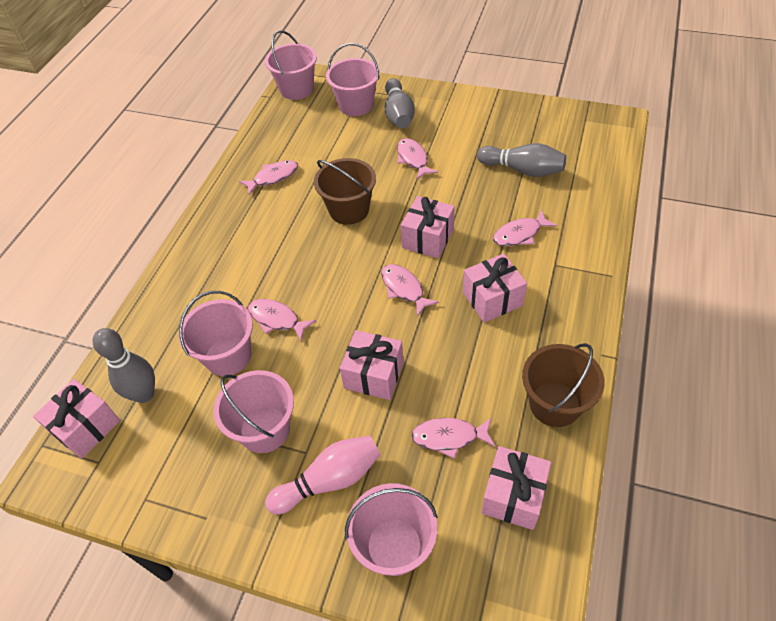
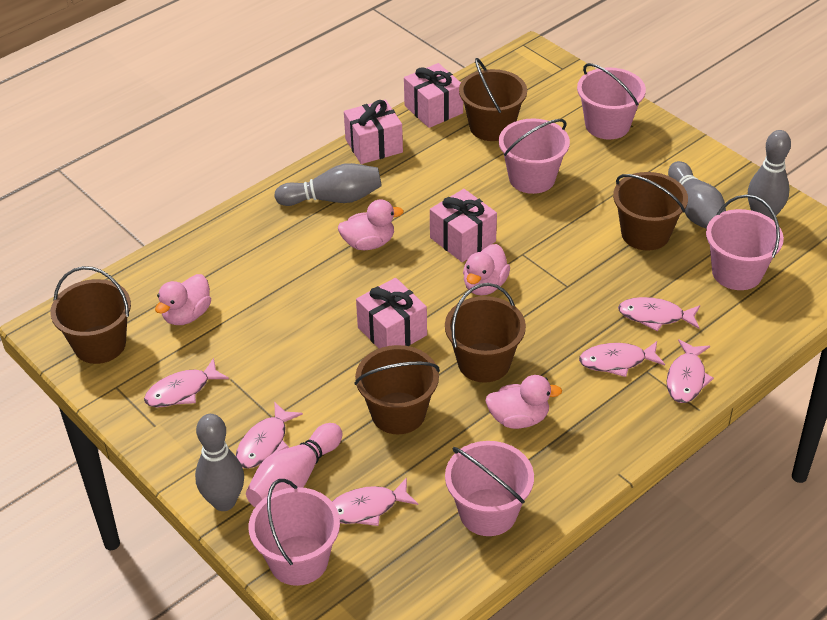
brown bucket: [314,158,376,225] [522,343,605,427] = 2 -> [50,266,131,364] [354,345,440,434] [445,283,526,383] [459,58,527,141] [613,172,688,251] = 5
grey bowling pin: [93,328,155,403] [385,78,415,128] [477,143,566,177] = 3 -> [195,414,244,511] [275,163,382,206] [668,161,726,229] [748,130,791,220] = 4
pink duck: none = 0 -> [155,274,211,325] [338,199,404,250] [463,244,510,296] [485,375,562,429] = 4
pink gift: [33,379,120,459] [340,330,404,400] [401,196,455,259] [463,254,527,323] [481,446,551,530] = 5 -> [344,100,403,164] [356,278,427,349] [404,63,463,128] [430,189,497,262] = 4

